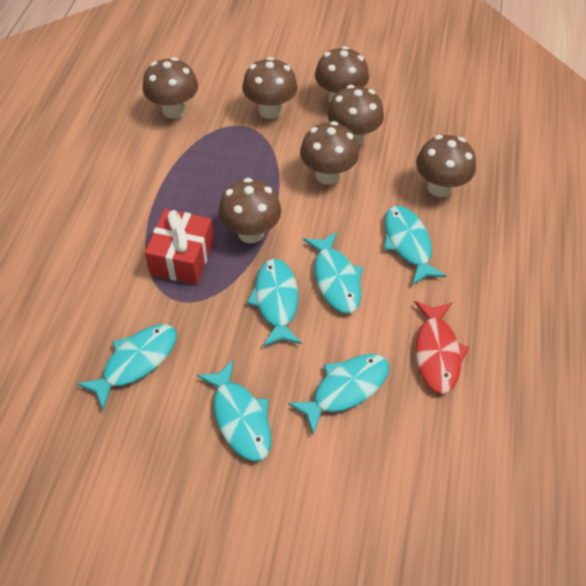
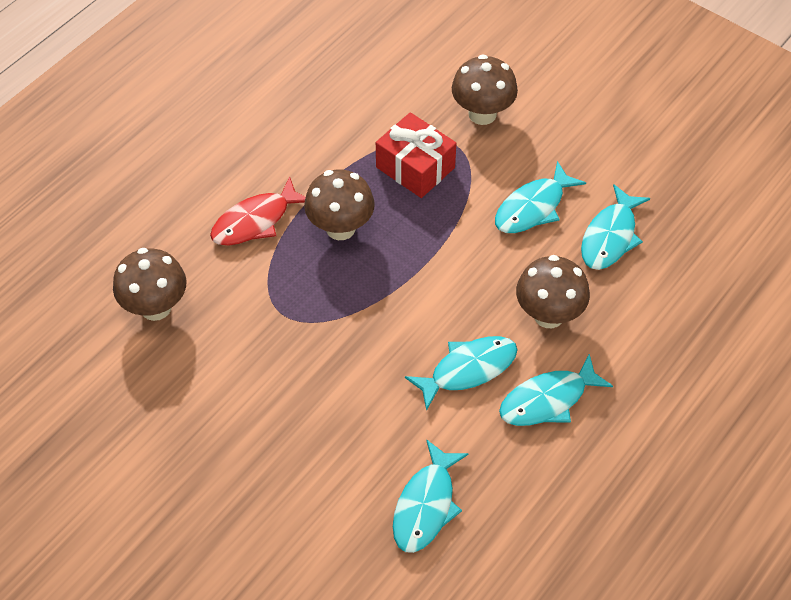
brown mushroom: [143,57,198,119] [219,178,281,243] [242,57,297,119] [300,121,359,185] [315,46,369,102] [327,85,384,146] [416,135,476,197] = 7 -> [113,248,187,321] [304,169,375,240] [452,54,518,125] [516,255,590,328] = 4
turquoise fish: [77,324,177,410] [197,360,271,462] [247,259,302,347] [288,354,389,434] [303,232,363,313] [384,206,447,285] = 6 -> [393,439,469,553] [405,336,518,411] [495,161,586,233] [499,354,613,426] [581,184,650,270] = 5

